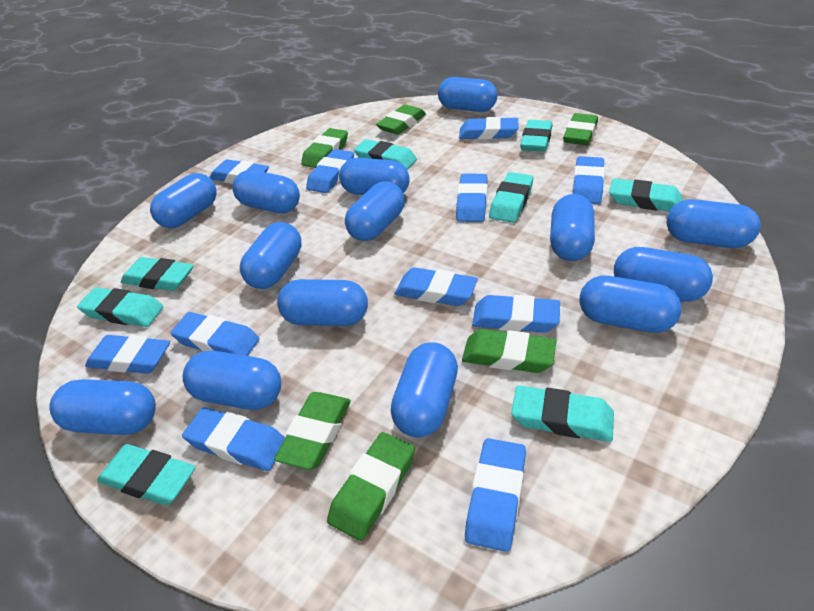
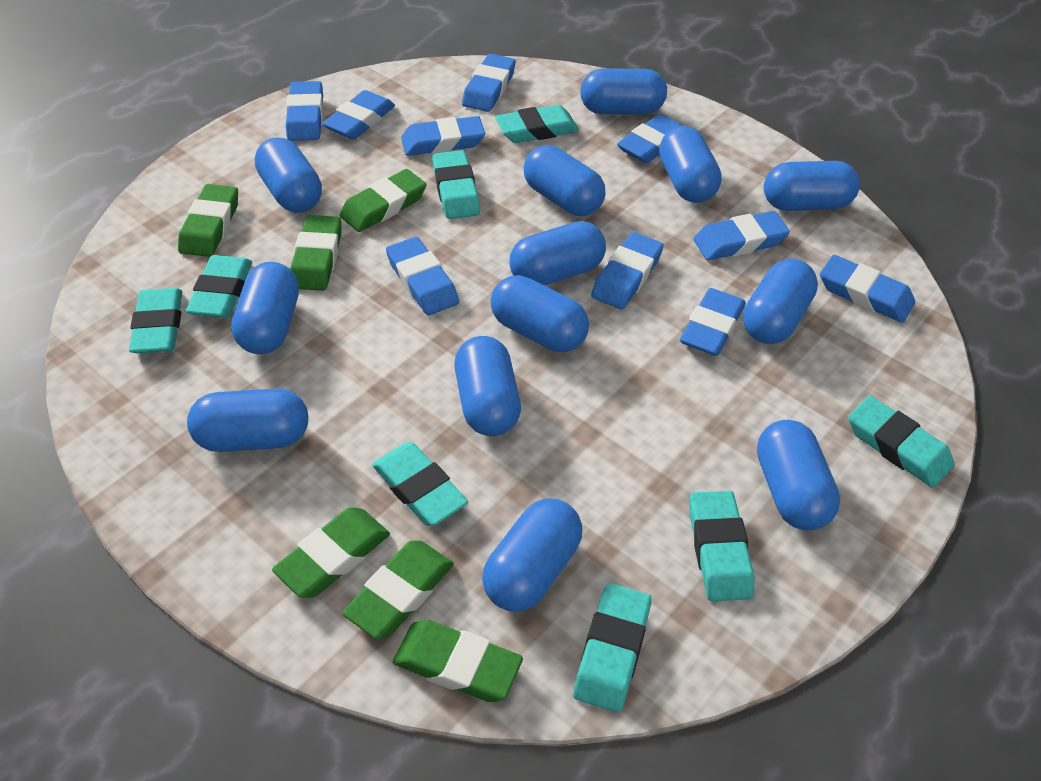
blue capsule: [49,379,156,435] [150,173,216,228] [183,351,281,410] [233,170,300,213] [240,222,301,289] [277,279,368,326] [339,158,410,195] [345,181,405,241] [391,342,458,437] [438,77,498,112] [550,194,595,261] [579,276,682,333] [614,247,713,302] [667,199,761,248] = 14 -> [187,388,308,452] [231,262,299,354] [255,137,322,213] [455,336,521,436] [482,499,582,612] [490,275,589,352] [509,221,606,285] [524,146,605,216] [580,69,667,115] [659,126,722,203] [743,259,818,344] [757,420,840,531] [764,161,860,211] = 13
blue eraser: [85,335,170,374] [170,312,259,356] [182,407,285,471] [209,159,269,184] [306,149,354,193] [395,267,478,306] [456,174,488,222] [459,117,519,140] [465,438,526,552] [472,295,560,333] [573,156,605,204] = 11 -> [286,81,323,141] [322,90,395,140] [386,237,459,315] [401,116,485,156] [462,54,516,112] [591,232,664,309] [617,114,683,163] [680,288,746,356] [693,211,790,261] [820,255,915,323] = 10

